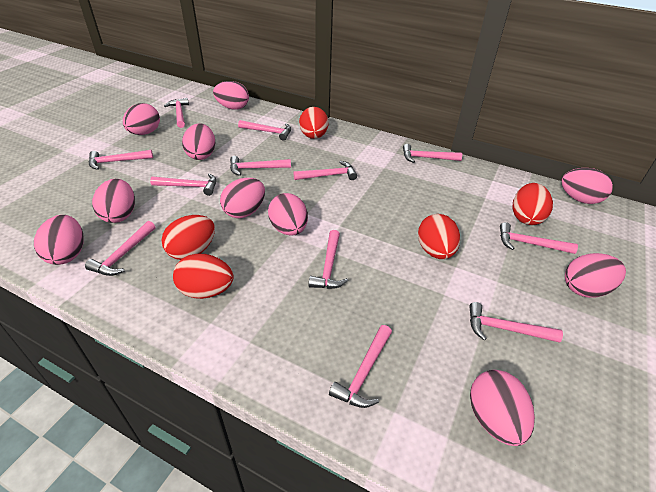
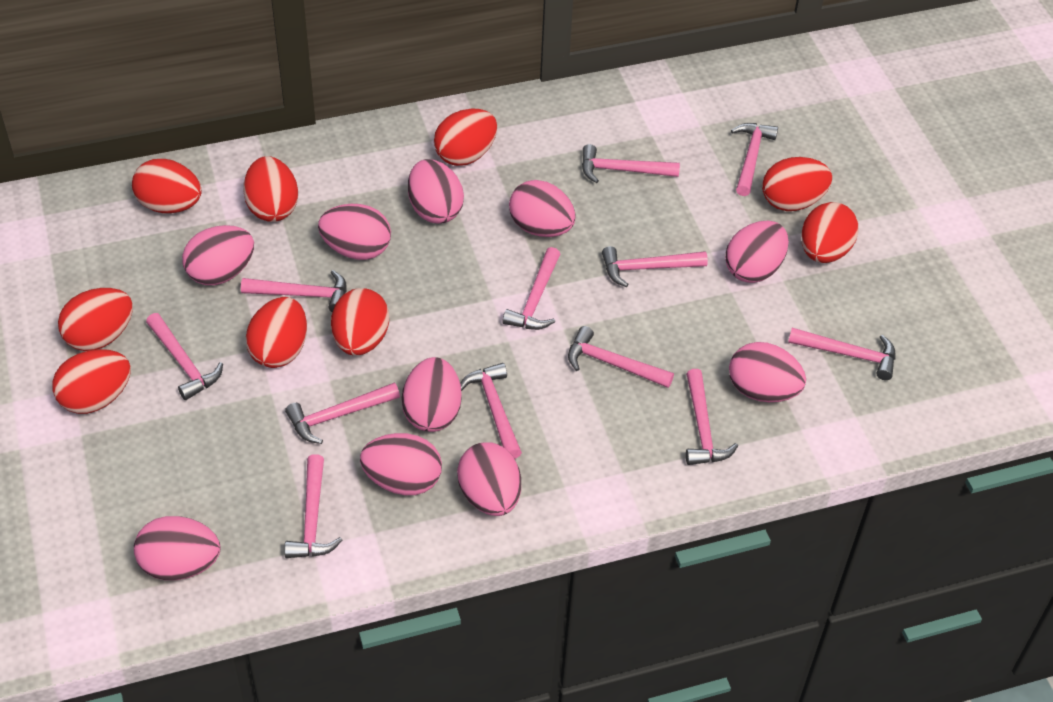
red egg: [162,215,215,260] [173,254,233,299] [299,107,329,139] [418,214,460,259] [513,183,553,225] = 5 -> [52,349,131,414] [58,288,133,351] [132,159,201,213] [243,156,298,222] [245,297,307,368] [331,288,389,355] [434,109,497,166] [762,157,832,211] [801,202,859,263] = 9

